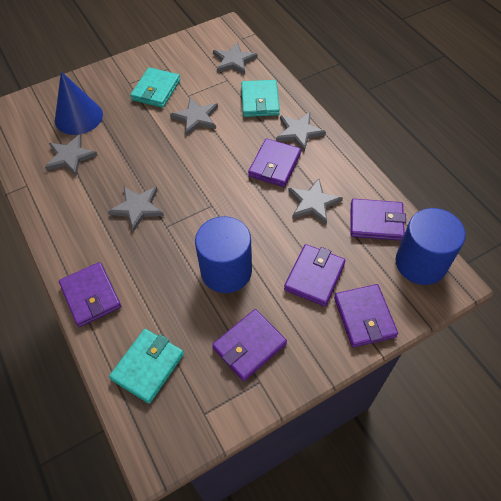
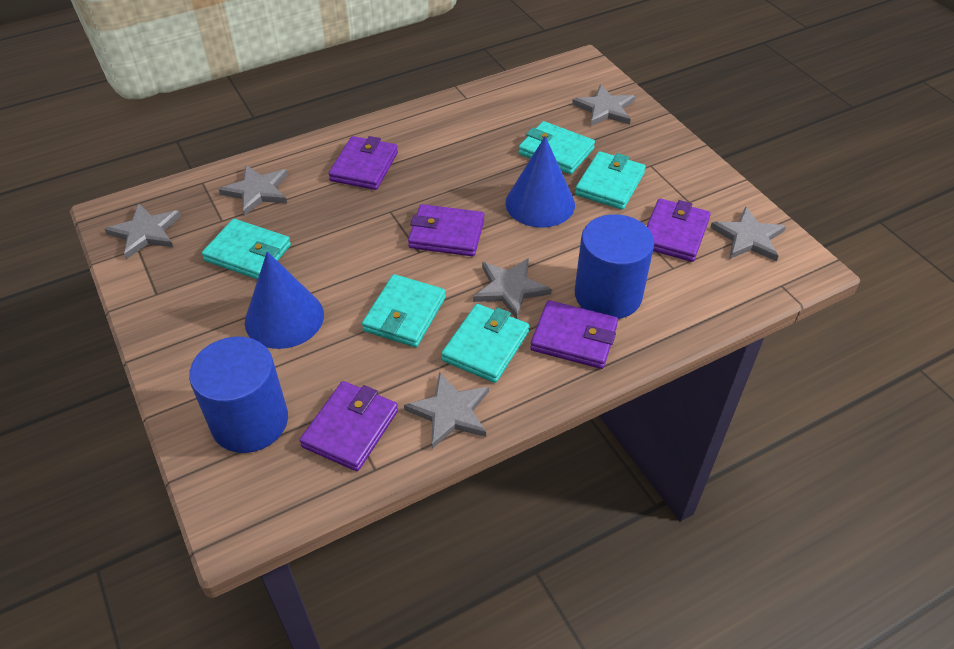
blue cone: [55,71,103,135] = 1 -> [245,251,324,349] [505,136,575,228] = 2
purple wallet: [59,262,121,327] [212,309,287,381] [248,138,301,187] [284,244,346,306] [334,284,398,348] [350,199,406,241] = 6 -> [300,381,398,471] [328,136,398,190] [408,204,484,256] [530,300,618,369] [647,199,711,262] = 5
turquoise wallet: [109,329,184,404] [130,67,180,108] [241,80,280,117] = 3 -> [202,219,291,280] [362,274,446,347] [441,304,529,383] [518,121,595,174] [575,151,646,210] = 5

